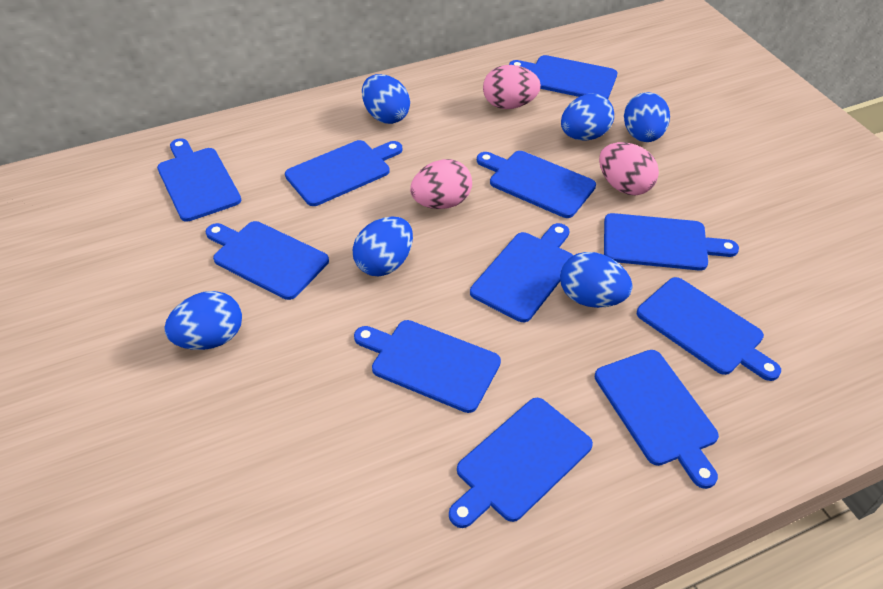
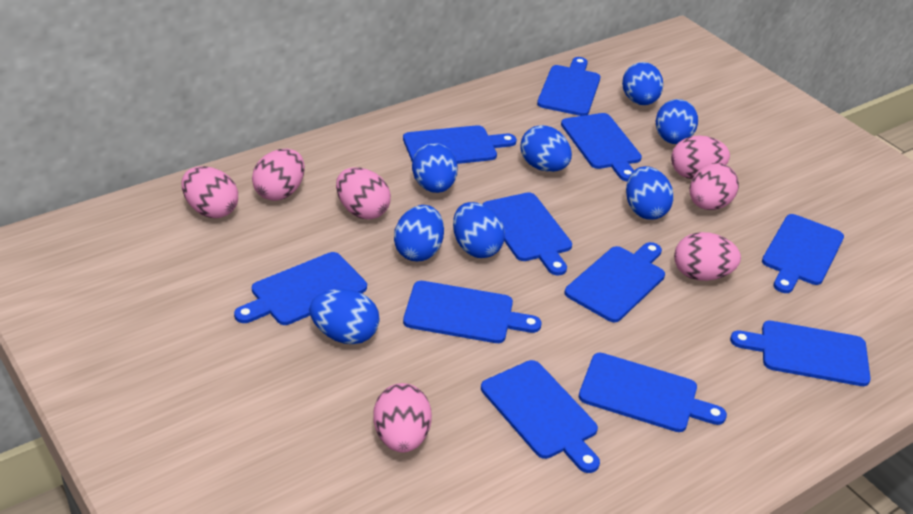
blue egg: [164,291,242,350] [353,216,413,276] [362,74,410,124] [560,252,633,308] [561,94,614,141] [624,92,670,142] = 6 -> [309,289,380,344] [394,205,444,261] [412,143,458,193] [453,202,505,258] [520,125,572,172] [622,62,663,105] [626,166,674,220] [656,99,698,144] = 8
pink egg: [410,159,472,209] [483,65,541,109] [599,142,659,195] = 3 -> [182,166,238,218] [252,149,305,201] [336,167,391,220] [373,383,432,453] [671,135,730,179] [674,232,741,281] [690,163,739,210] = 7

